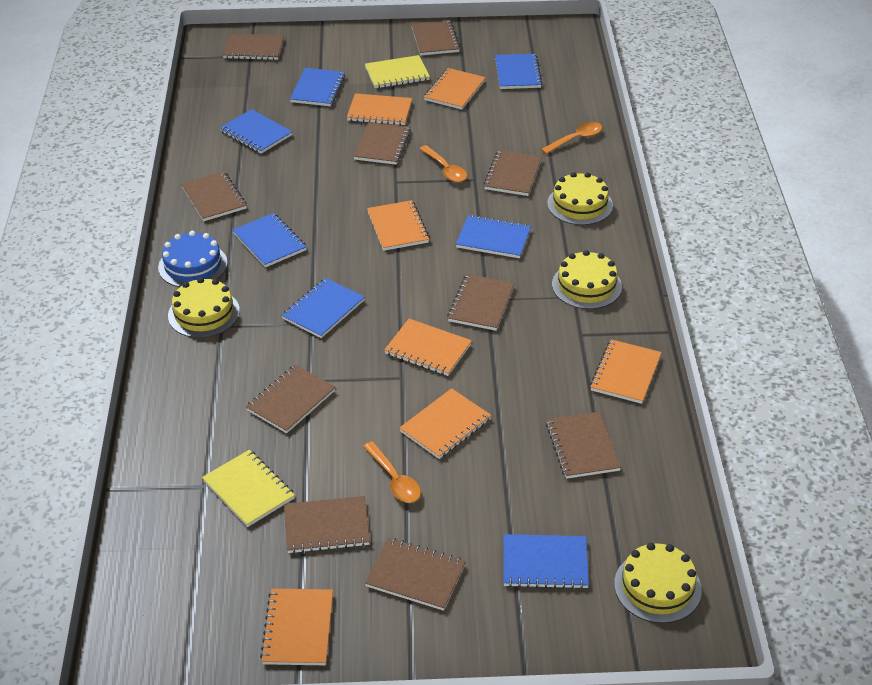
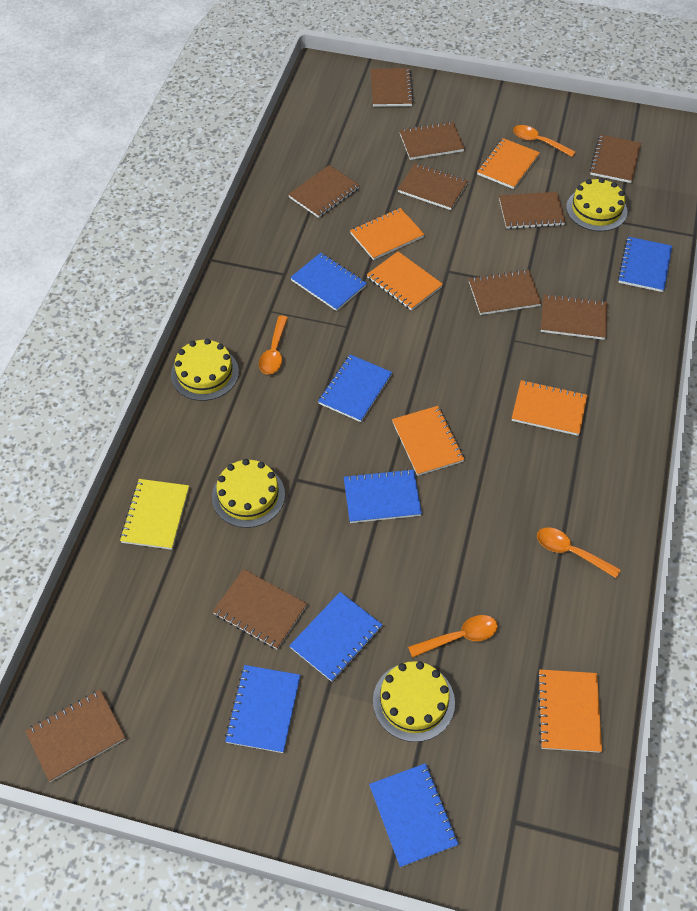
blue cake: [158,231,228,287] = 1 -> none = 0
orange notebook: [260,589,333,665] [347,93,412,125] [367,200,430,251] [384,319,472,376] [399,388,491,459] [424,68,486,110] [590,339,662,404] = 7 -> [350,208,424,260] [367,251,443,311] [392,406,465,476] [477,138,540,189] [512,380,587,436] [537,669,602,753] = 6
orange spoon: [363,441,421,503] [419,145,467,182] [541,122,602,154] = 3 -> [259,316,288,374] [408,615,498,658] [513,125,576,157] [537,527,621,578] = 4
yellow notebook: [202,450,295,527] [365,55,430,88] = 2 -> [120,479,189,550] = 1

